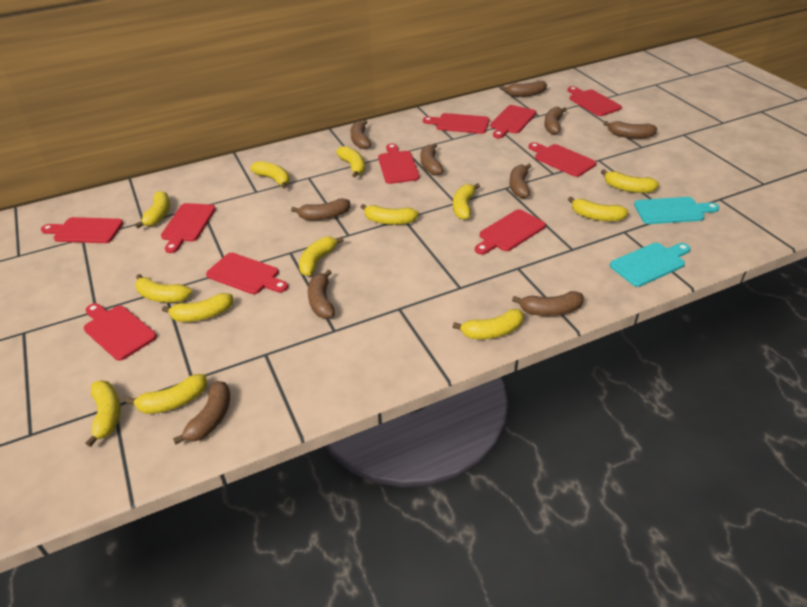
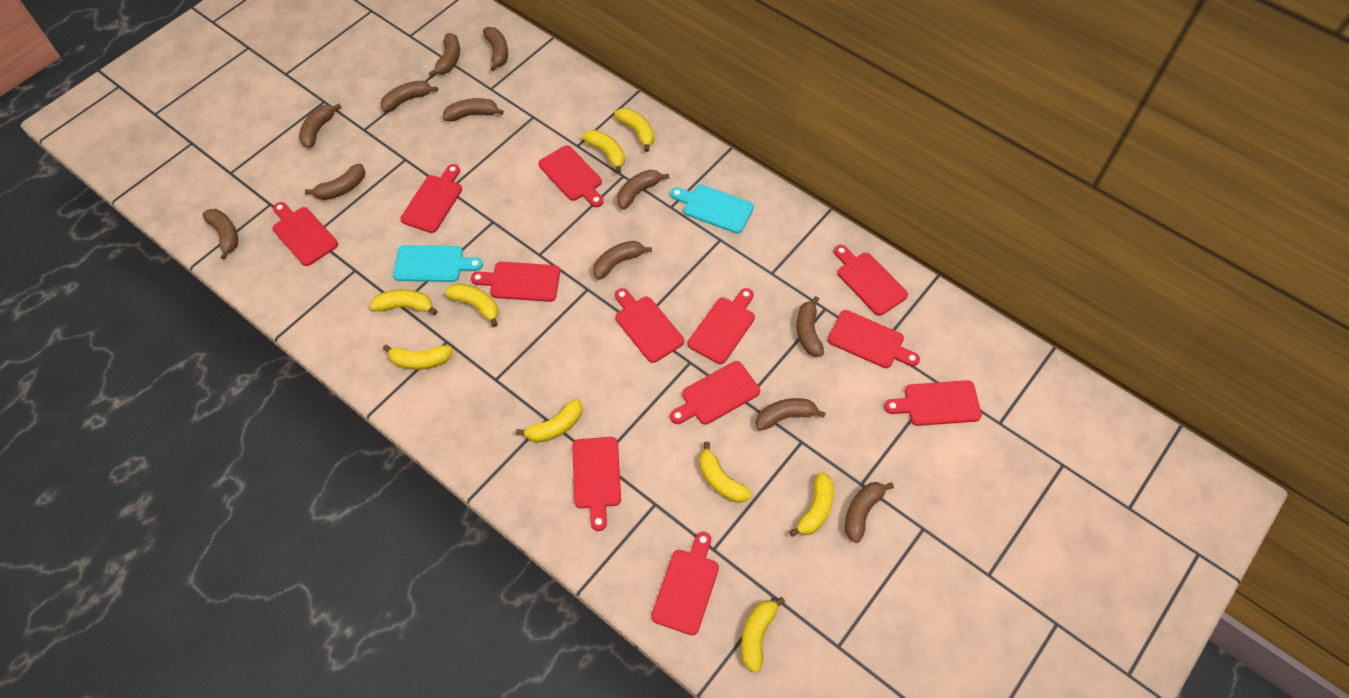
brown banana: [173,381,230,444] [291,198,350,220] [308,269,335,319] [350,120,371,149] [421,143,444,176] [500,81,547,97] [509,164,532,199] [512,291,584,316] [544,107,567,135] [604,121,657,139] = 10 -> [202,209,238,260] [299,103,342,148] [305,164,365,200] [380,80,438,112] [429,33,460,77] [443,98,504,122] [483,27,508,71] [593,241,652,280] [617,170,669,209] [755,398,826,431] [796,296,824,357] [845,482,894,543] = 12
red cutting board: [41,217,123,243] [84,303,157,361] [161,203,216,253] [206,253,288,294] [378,144,420,184] [423,113,490,134] [475,209,546,255] [490,105,536,139] [528,142,596,177] [567,86,622,116] = 10 -> [272,202,338,266] [400,164,462,233] [471,262,560,302] [538,145,603,207] [572,437,621,531] [615,288,684,363] [651,532,719,635] [670,361,760,425] [688,288,755,364] [827,310,920,368] [834,245,908,316] [884,380,982,426] = 12
yellow banana: [85,381,121,447] [126,374,207,414] [135,191,170,228] [135,274,192,303] [162,293,233,322] [250,161,290,189] [299,237,344,276] [336,146,365,177] [361,204,419,225] [453,183,480,220] [453,309,524,339] [568,197,629,221] [601,169,659,193] = 13 -> [370,289,438,315] [383,345,453,370] [445,283,499,327] [516,398,583,443] [582,130,625,174] [614,108,654,152] [699,442,751,503] [741,597,785,673] [789,472,834,537] = 9

